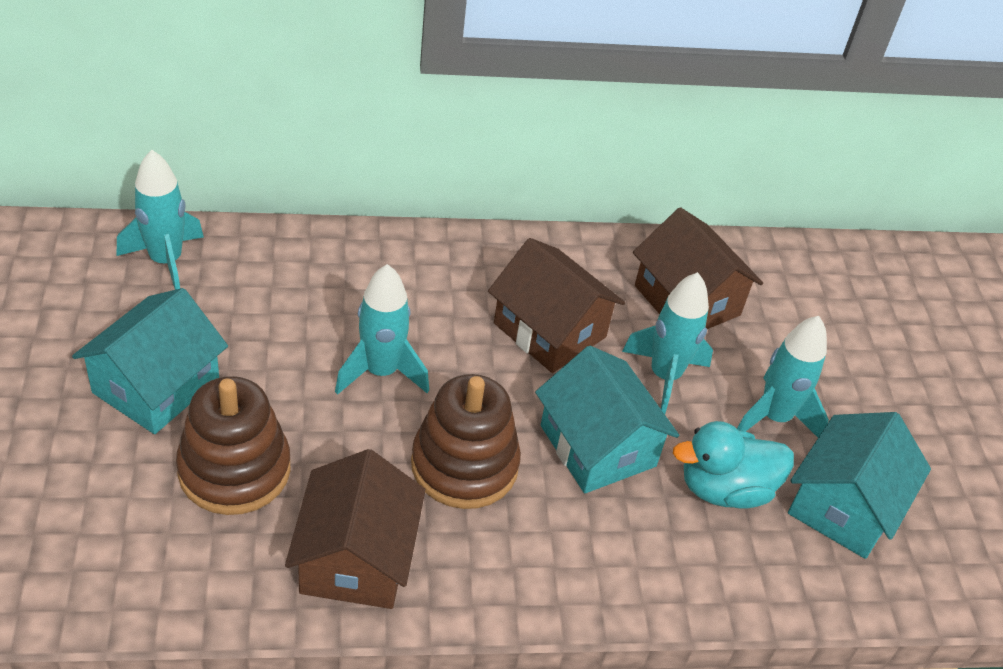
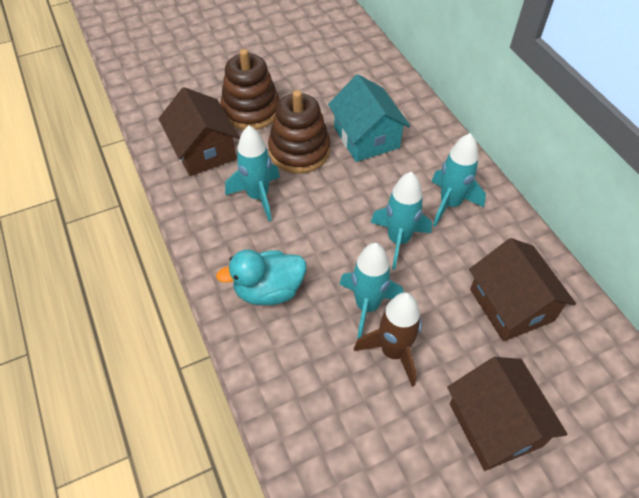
brown rocket: none = 0 -> [354,292,422,387] = 1
turquoise house: [72,288,228,434] [535,346,679,493] [788,412,931,559] = 3 -> [328,74,411,162] = 1

